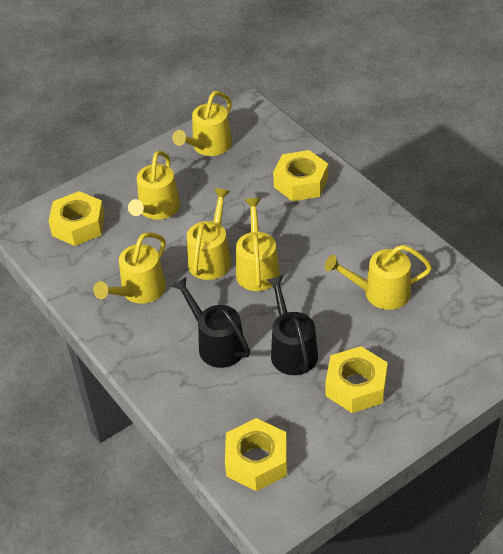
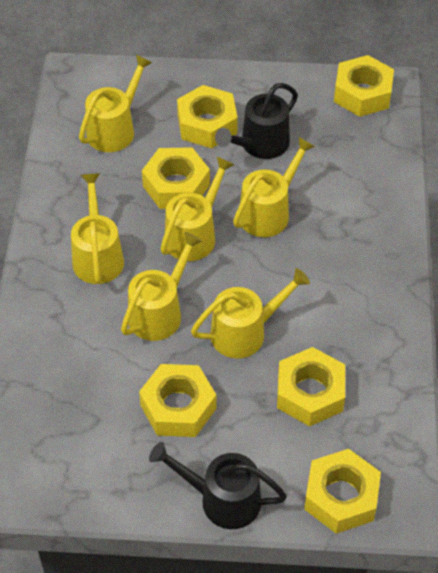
yellow nut: [48,191,105,246] [225,418,287,491] [273,150,328,201] [326,346,388,413] = 4 -> [139,364,216,437] [142,147,210,209] [177,85,238,148] [277,347,345,427] [304,449,381,534] [334,55,394,117] = 6

